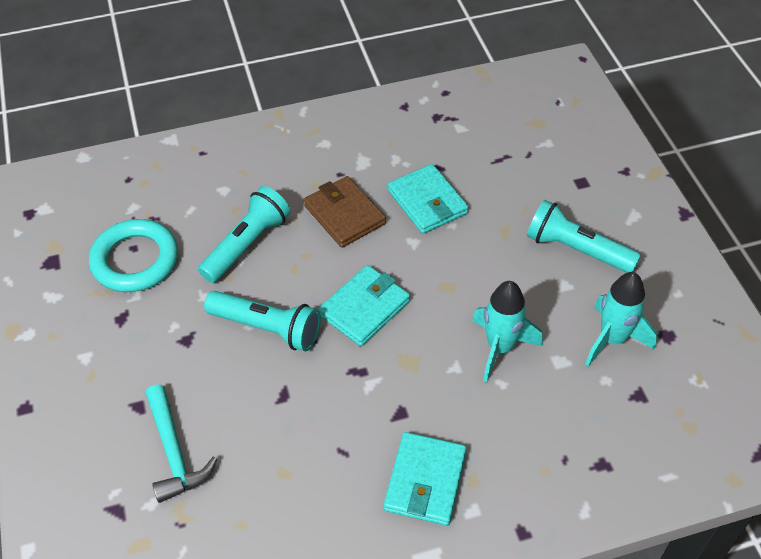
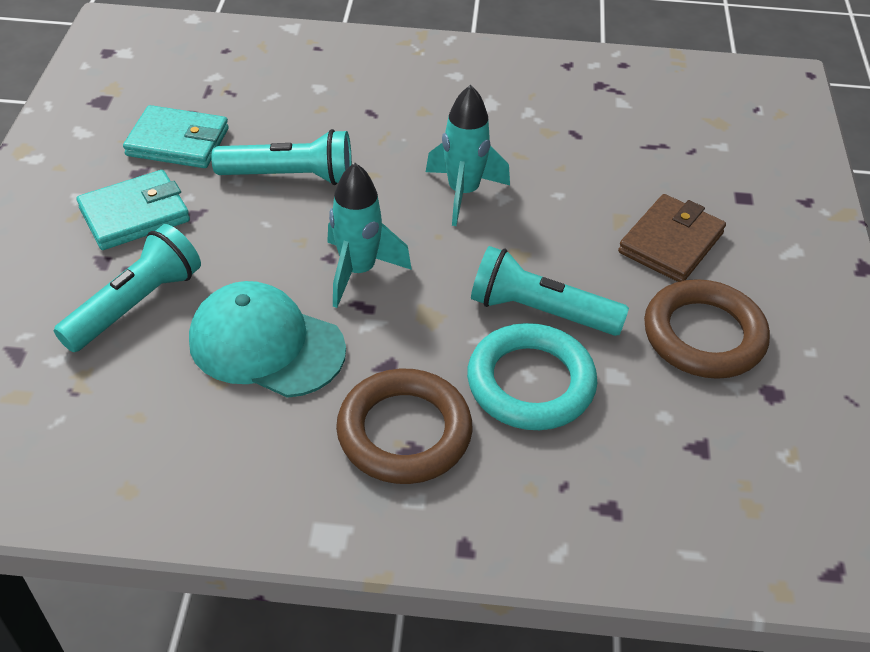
brown ring: none = 0 -> [336,368,472,484] [644,279,770,379] = 2
turquoise cap: none = 0 -> [189,281,346,398] = 1
turquoise hammer: [146,384,217,503] = 1 -> none = 0
turquoise wallet: [318,265,410,346] [384,432,467,526] [388,164,468,234] = 3 -> [77,170,190,250] [123,105,229,168] = 2

